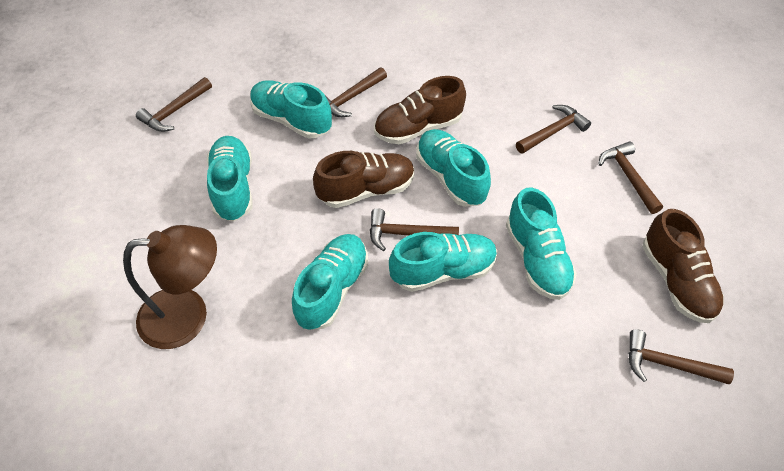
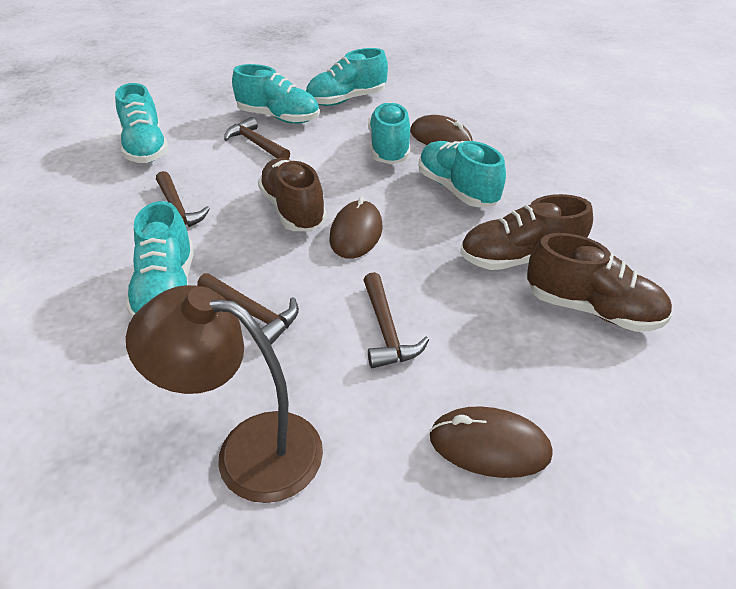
brown hammer: [136,77,212,132] [324,67,387,117] [370,208,459,251] [516,105,591,154] [599,141,663,214] [629,329,734,384] = 6 -> [156,171,210,227] [197,273,299,345] [224,117,290,159] [363,272,429,368] = 4
brown mouse: none = 0 -> [329,197,383,259] [410,115,473,145] [430,406,553,478] = 3

